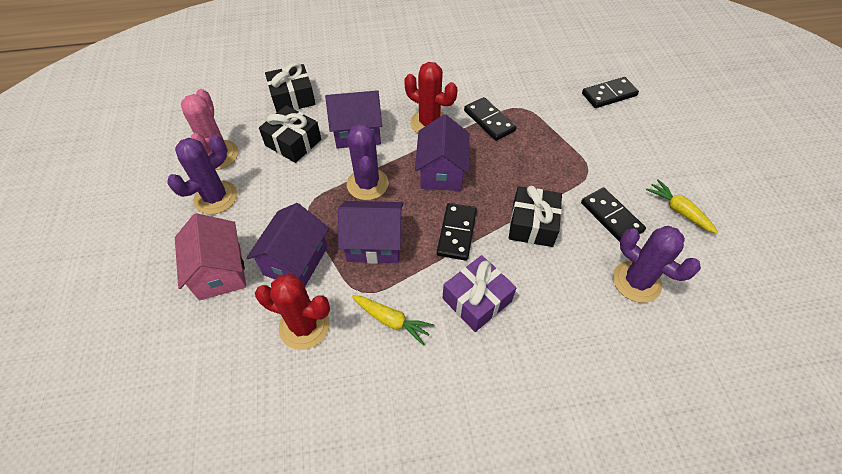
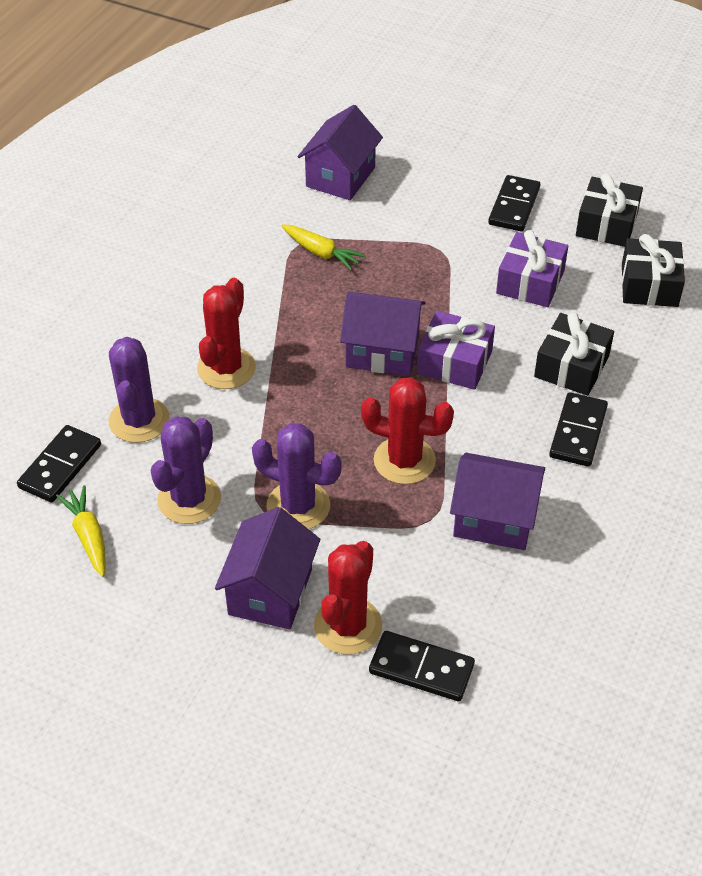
pink cactus: [181,89,238,170] = 1 -> none = 0
pink house: [175,213,246,301] = 1 -> none = 0
purple gift: [442,255,517,332] = 1 -> [417,311,495,390] [496,230,568,307] = 2
red cactus: [255,274,330,350] [404,62,457,133] = 2 -> [197,278,256,389] [314,541,382,654] [361,377,454,484] = 3

